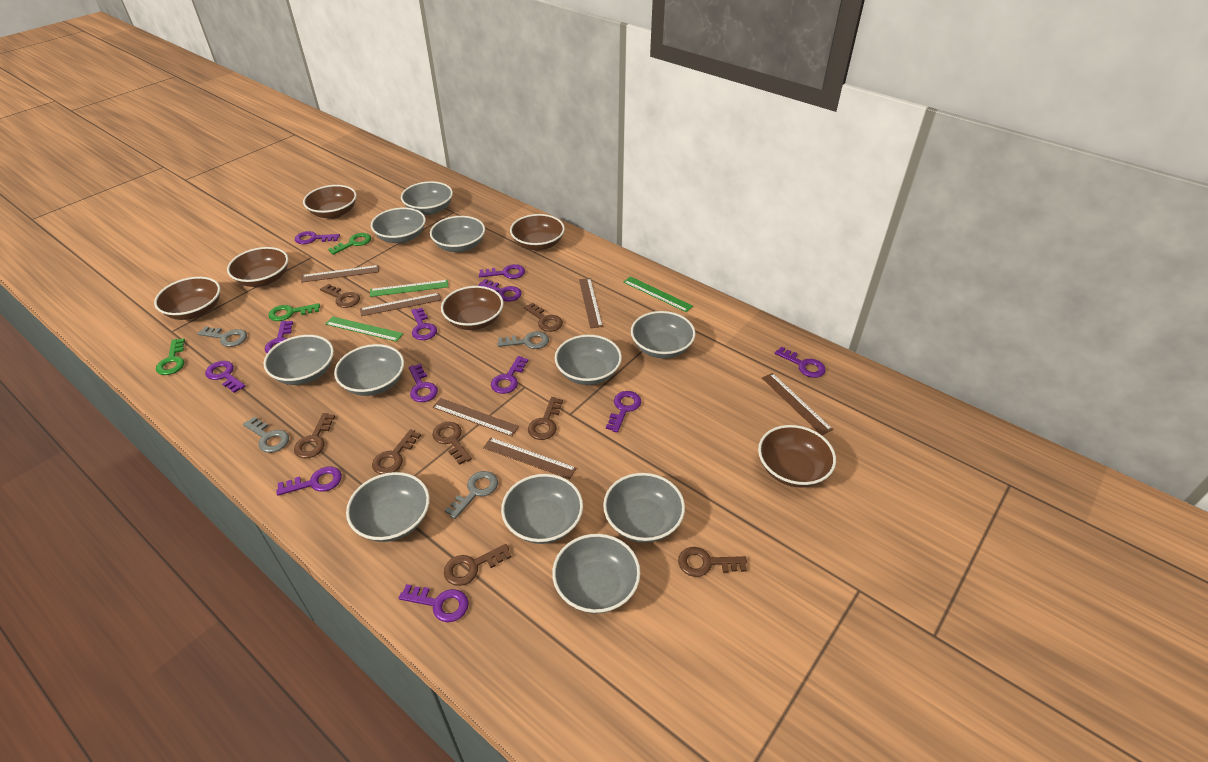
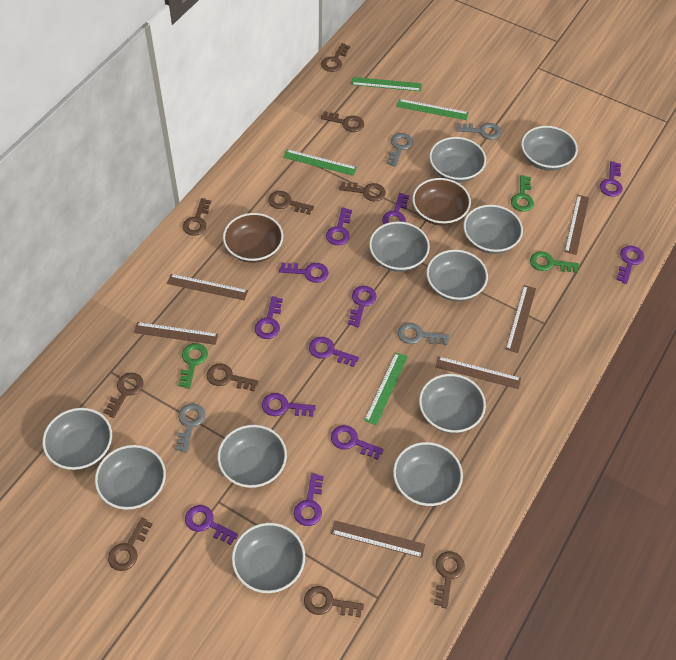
brown bowl: [154,277,220,320] [227,247,288,287] [303,185,357,219] [441,286,504,330] [510,214,565,250] [758,425,836,487] = 6 -> [223,213,283,263] [412,178,471,226] = 2
brown key: [294,413,335,458] [320,284,360,308] [372,429,421,474] [432,422,472,465] [444,544,512,586] [524,303,563,332] [528,397,563,440] [678,547,747,577] = 8 -> [103,372,144,418] [108,518,153,571] [183,198,211,236] [206,363,259,391] [268,191,314,215] [304,586,364,617] [321,43,350,72] [321,111,364,132] [339,181,386,202] [434,551,465,609] = 10
green ruler: [325,316,403,342] [370,280,448,297] [623,276,693,312] = 3 -> [283,149,357,176] [351,77,422,91] [364,352,408,425] [397,99,469,120] = 4

